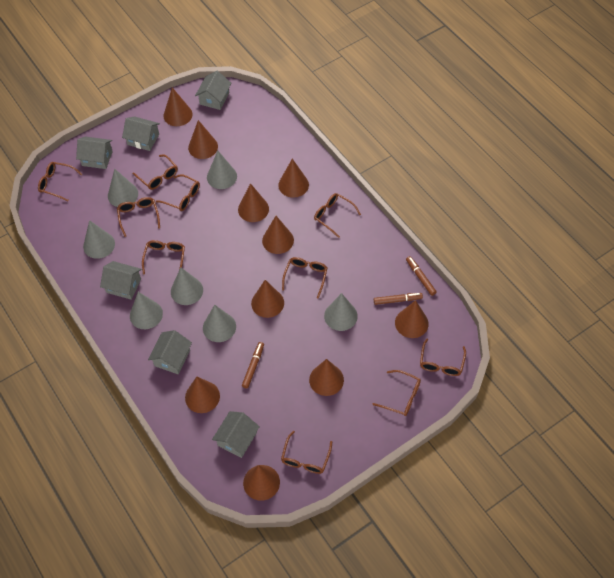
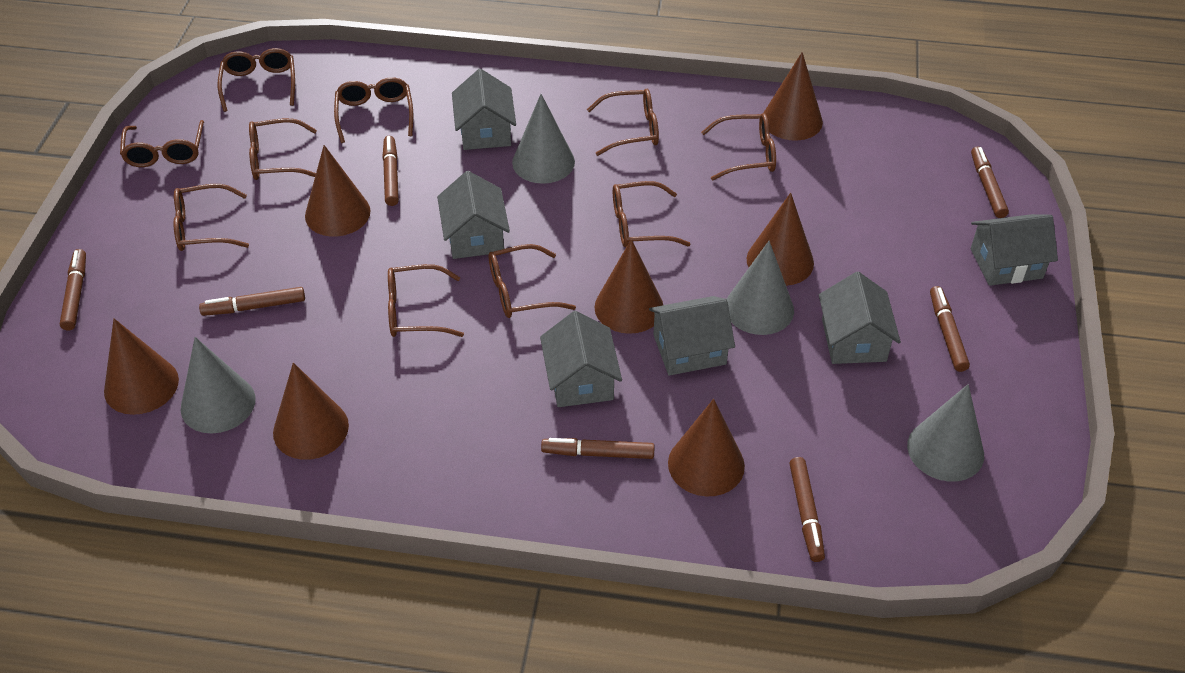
brown cone: [164,87,193,126] [185,377,220,413] [188,120,218,159] [238,183,269,222] [243,465,280,501] [251,280,284,318] [262,216,294,254] [278,159,309,198] [309,359,344,396] [395,300,429,338] = 10 -> [104,319,179,415] [273,362,349,460] [305,145,371,236] [594,239,663,334] [668,399,745,496] [747,193,814,286] [763,52,823,140] = 7
brown marker: [242,342,264,389] [374,293,423,305] [406,256,437,296] = 3 -> [60,249,86,331] [199,287,305,316] [382,136,399,206] [541,438,655,459] [789,457,825,562] [930,286,970,372] [971,146,1009,218] = 7
grey cone: [83,220,115,259] [108,169,138,207] [130,292,163,329] [171,267,203,305] [203,305,236,342] [207,150,237,189] [324,293,358,331] = 7 -> [181,337,256,433] [512,94,575,184] [727,241,794,335] [907,384,984,482] = 4

